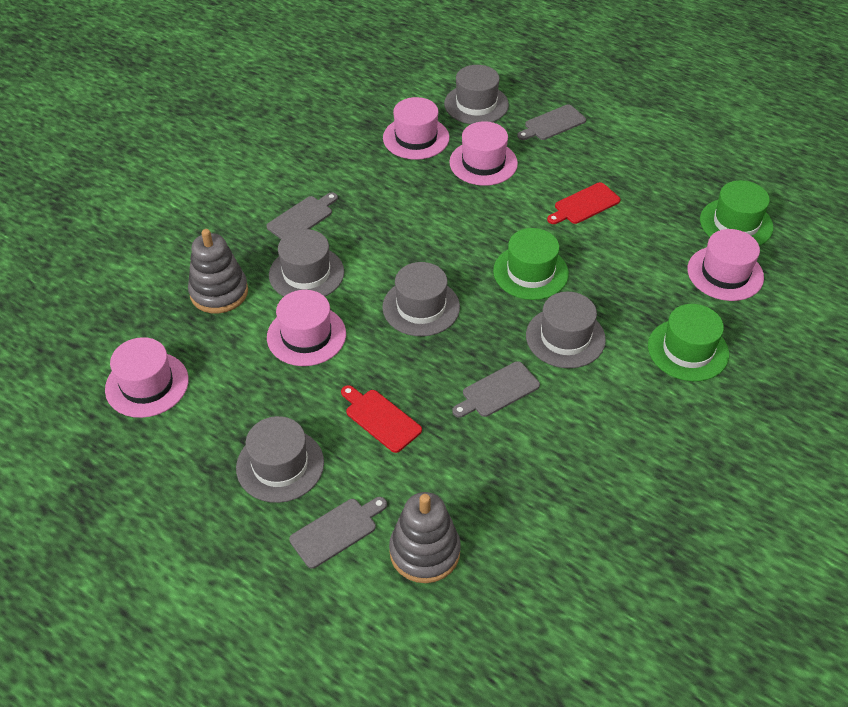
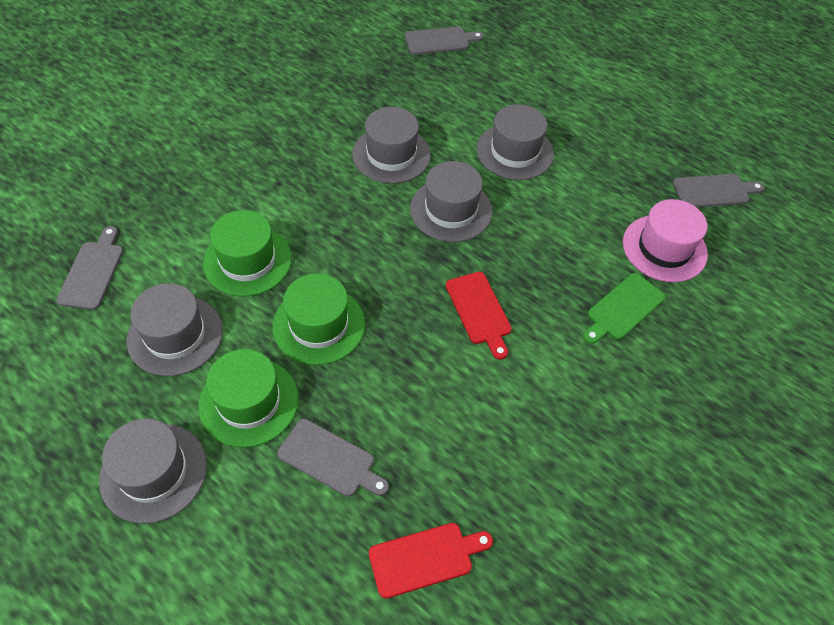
green cutting board: none = 0 -> [584,273,665,344] = 1
grey stacking toy: [188,229,248,313] [389,492,461,583] = 2 -> none = 0
pink hat: [105,337,189,418] [267,290,346,366] [383,97,449,160] [449,121,518,186] [687,229,764,301] = 5 -> [623,199,708,282] = 1

